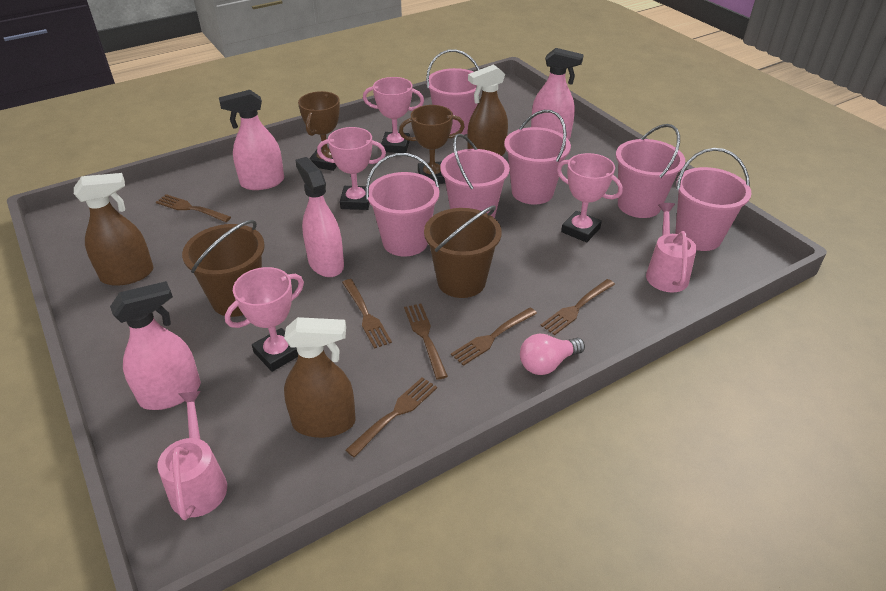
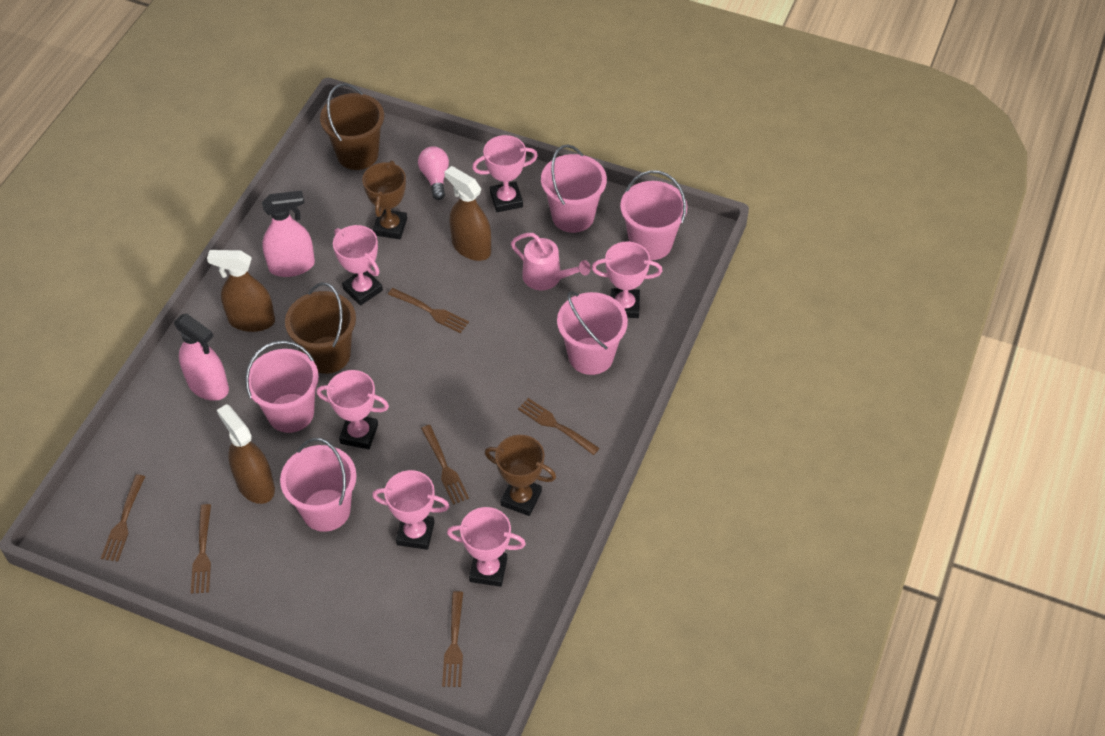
pink bucket: [366,153,440,256] [426,49,480,135] [440,134,510,218] [504,110,571,204] [616,124,685,218] [675,148,752,251] = 6 -> [245,340,319,433] [280,438,357,532] [541,145,607,233] [557,291,628,375] [620,170,687,260] = 5
pink spray bottle: [110,281,201,410] [219,90,284,190] [295,157,344,277] [531,48,584,140] = 4 -> [174,313,229,401] [262,191,315,277] = 2
pink trophy: [225,267,304,372] [317,127,386,210] [363,77,424,153] [557,153,623,242] = 4 -> [317,370,389,449] [333,225,383,305] [372,470,450,550] [447,507,526,587] [472,135,538,212] [591,242,663,318] = 6
pink watering can: [158,391,227,520] [646,203,697,292] = 2 -> [511,233,591,290] = 1

